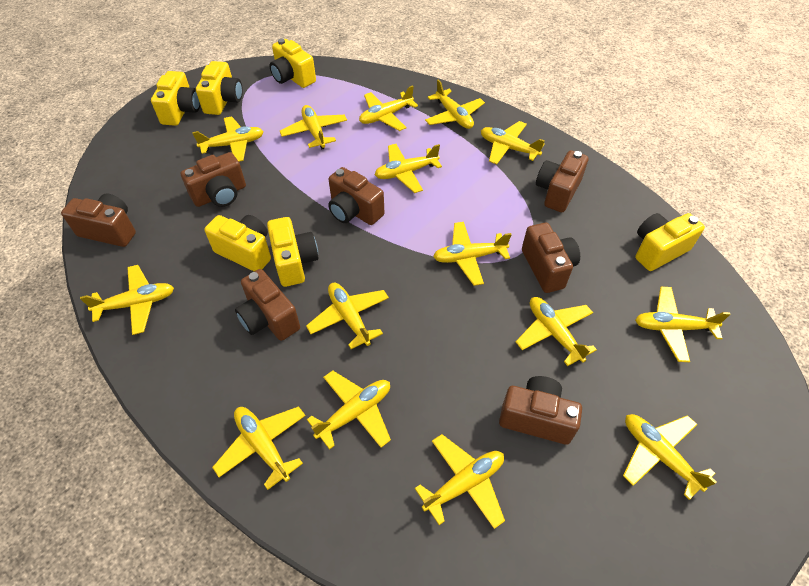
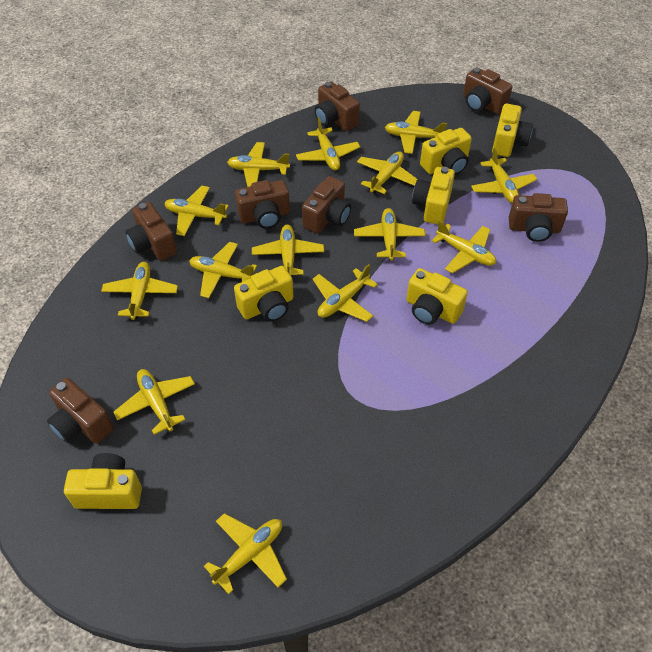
yellow plane: [80,265,174,335] [192,116,264,162] [212,406,306,490] [280,105,347,149] [306,283,389,349] [307,371,391,450] [359,85,418,131] [375,144,442,193] [415,434,505,529] [425,79,485,129] [433,222,512,286] [481,121,545,164] [516,297,597,366] [623,414,717,500] [635,287,730,362] = 15 -> [101,262,178,320] [114,369,195,435] [164,186,229,236] [189,242,257,298] [204,513,287,594] [227,142,290,187] [252,225,324,275] [296,118,360,170] [312,264,378,322] [354,208,425,261] [357,151,418,194] [385,111,447,154] [432,220,496,273] [471,148,537,203] = 14

